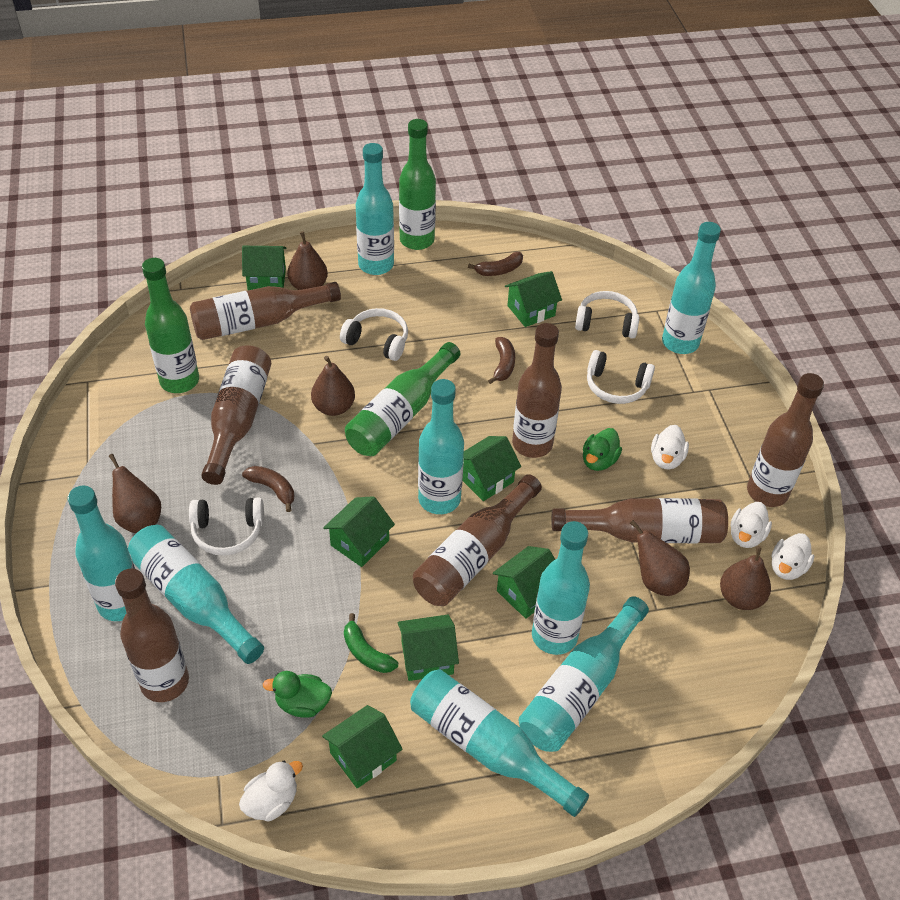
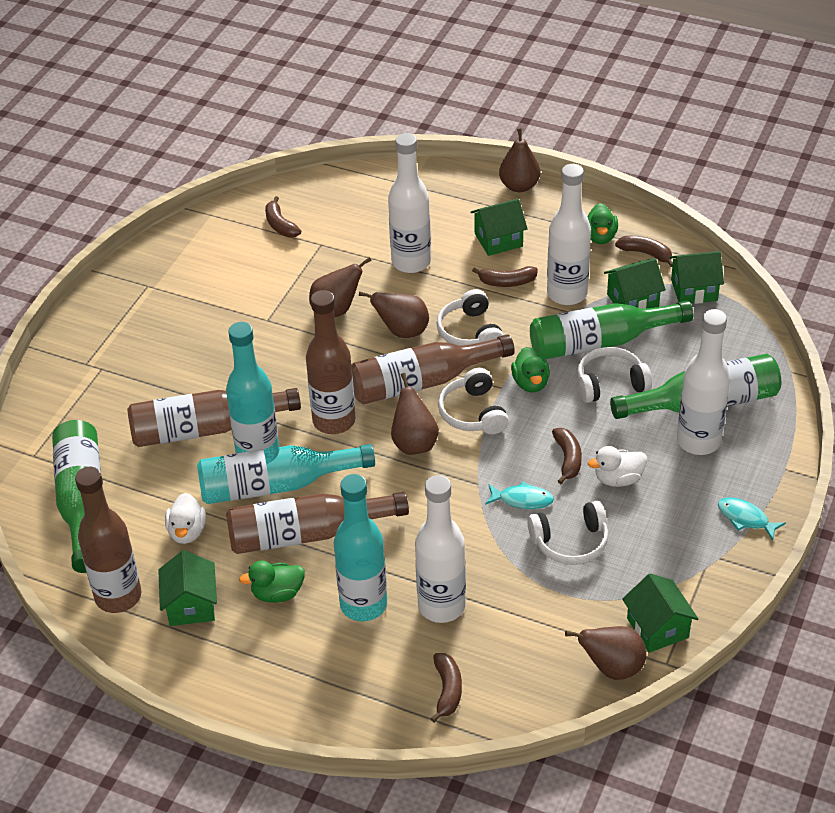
brown banana: [242,466,294,512] [468,252,523,276] [488,337,515,384] = 3 -> [265,196,301,237] [430,653,462,723] [472,266,538,287] [552,428,582,484] [615,236,673,267] = 5
brown bottle: [115,568,189,702] [190,282,341,340] [201,345,271,485] [413,474,542,606] [512,323,562,458] [551,498,728,543] [747,373,824,507] = 7 -> [75,467,142,613] [127,388,301,447] [226,492,409,554] [306,290,356,434] [351,334,515,405] = 5
green banana: [344,613,398,673] = 1 -> none = 0
green duck: [263,671,332,718] [583,428,622,471] = 2 -> [239,561,305,603] [511,347,550,392] [587,203,618,244] = 3
green house: [242,246,287,290] [322,705,403,789] [323,496,395,567] [398,615,459,681] [462,436,521,501] [493,546,555,619] [505,271,562,327] = 7 -> [158,550,217,626] [470,199,528,256] [604,258,666,309] [622,573,698,653] [669,251,724,304] = 5
turquoise bottle: [68,486,135,621] [128,525,264,664] [356,143,394,275] [410,669,589,817] [418,379,464,514] [518,596,649,752] [532,521,590,655] [662,222,721,354] = 8 -> [197,444,375,504] [226,322,279,453] [334,474,387,621] = 3
turquoise fish: none = 0 -> [485,481,554,509] [718,497,786,540] = 2
white bottle: none = 0 -> [388,133,431,273] [415,475,466,623] [547,164,591,305] [677,309,730,455] = 4
white duck: [239,761,303,821] [651,425,689,470] [730,502,772,548] [771,533,814,580] = 4 -> [165,493,206,544] [588,446,647,487] = 2

